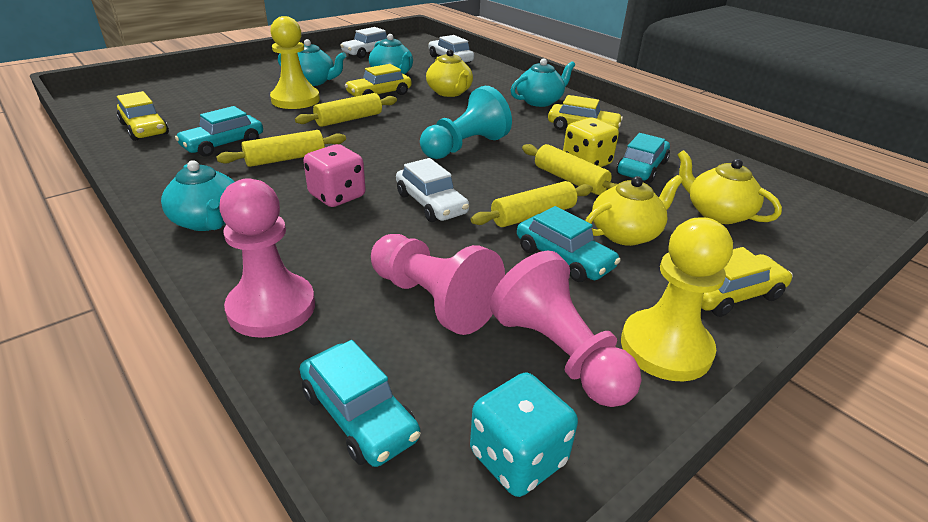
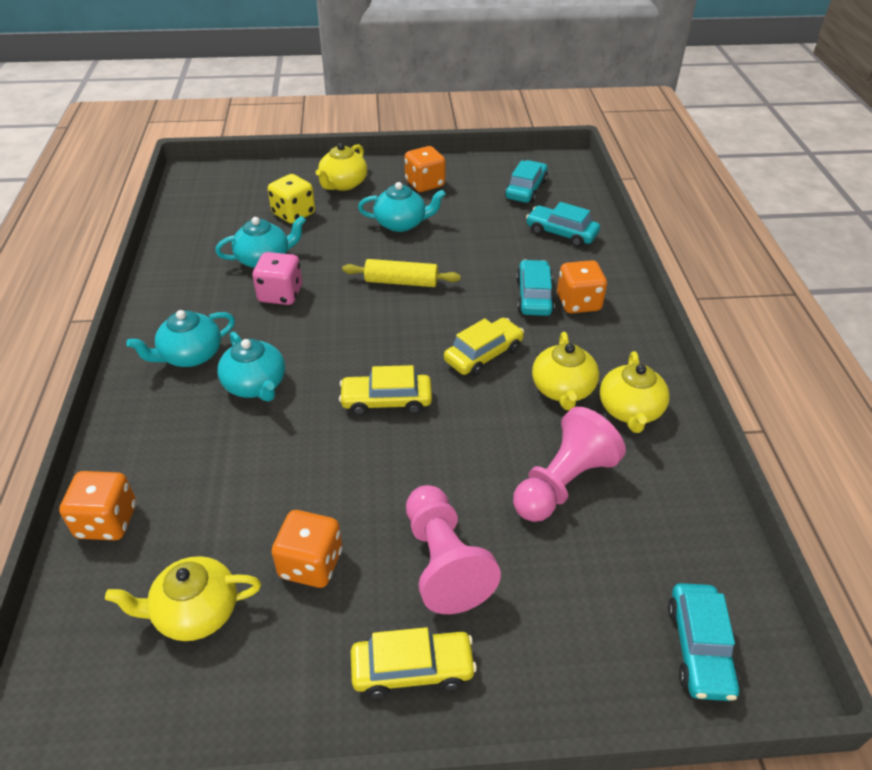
orange dice: none = 0 -> [59,471,136,540] [272,510,342,588] [405,146,446,192] [557,260,607,313] = 4
pink pawn: [219,178,315,338] [371,234,505,335] [490,251,641,407] = 3 -> [406,485,501,614] [513,407,626,522] = 2
turquoise dice: [470,373,578,497] = 1 -> none = 0
turquoise pawn: [420,86,512,159] = 1 -> none = 0
white car: [340,27,387,58] [396,158,469,222] [429,35,474,63] = 3 -> none = 0
yellow car: [117,91,169,141] [345,64,411,97] [548,95,623,130] [701,247,793,317] = 4 -> [339,365,432,416] [351,627,477,698] [444,318,524,377] = 3
yellow pawn: [270,16,320,109] [621,218,733,381] = 2 -> none = 0
yellow rolling pin: [216,130,346,167] [295,93,397,127] [471,181,593,227] [522,144,618,195] = 4 -> [342,259,461,287] = 1
yellow teapot: [426,49,473,97] [585,175,683,246] [677,150,782,224] = 3 -> [105,556,261,641] [316,143,367,191] [532,332,599,410] [600,351,670,433] = 4

